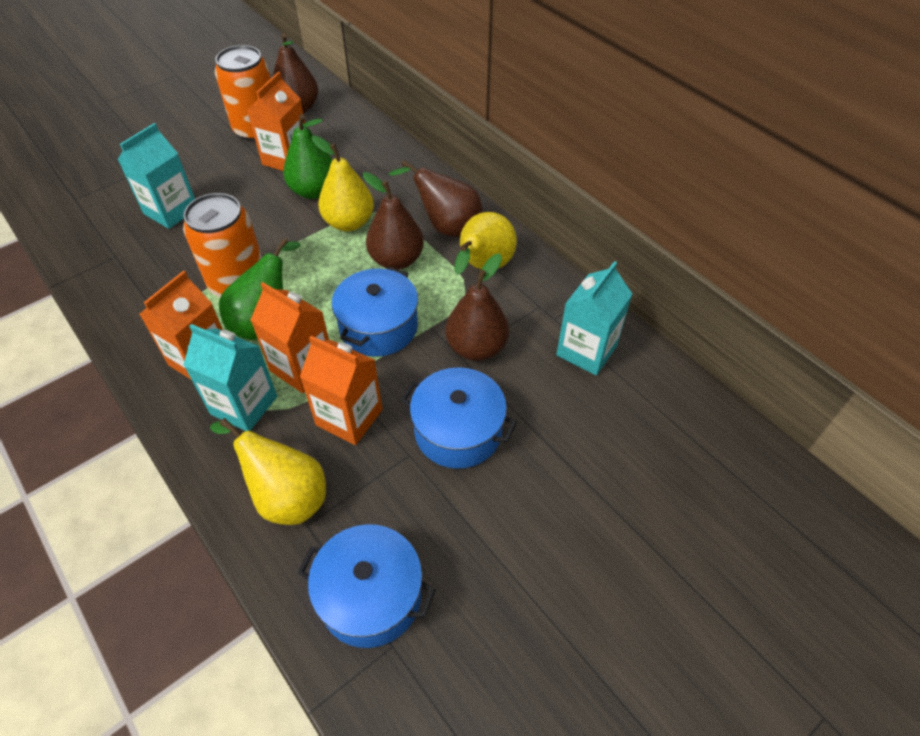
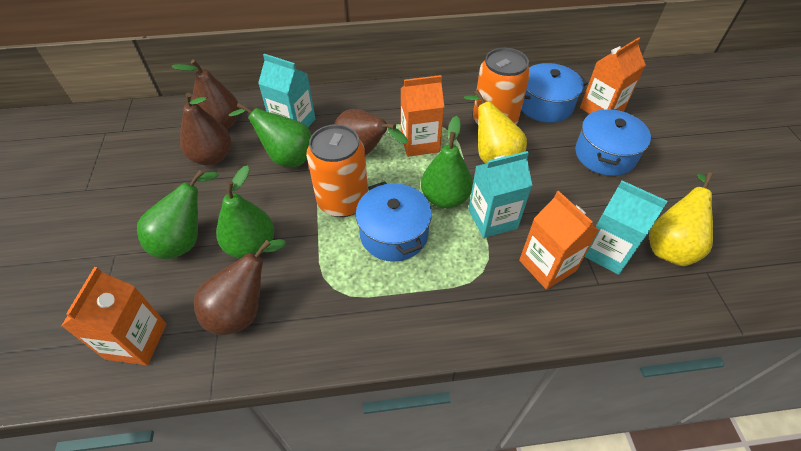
green pear: [219,238,301,340] [283,114,333,199] = 2 -> [137,170,219,259] [216,166,275,258] [229,103,312,167] [421,116,473,209] = 4
yellow pear: [210,418,326,525] [312,136,374,231] [455,212,517,274] = 3 -> [463,90,527,164] [649,172,713,266] = 2

